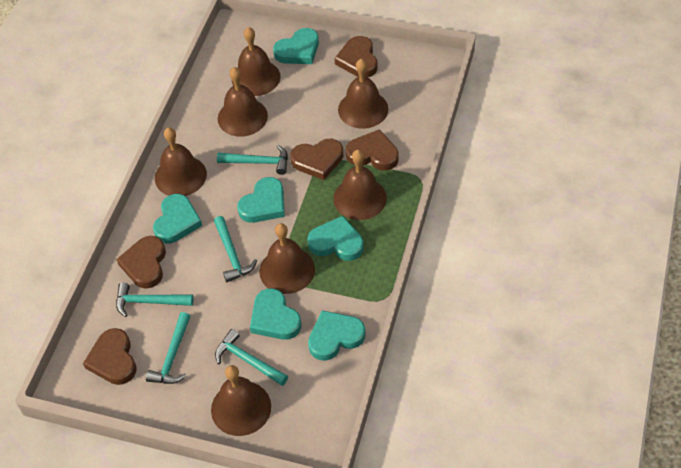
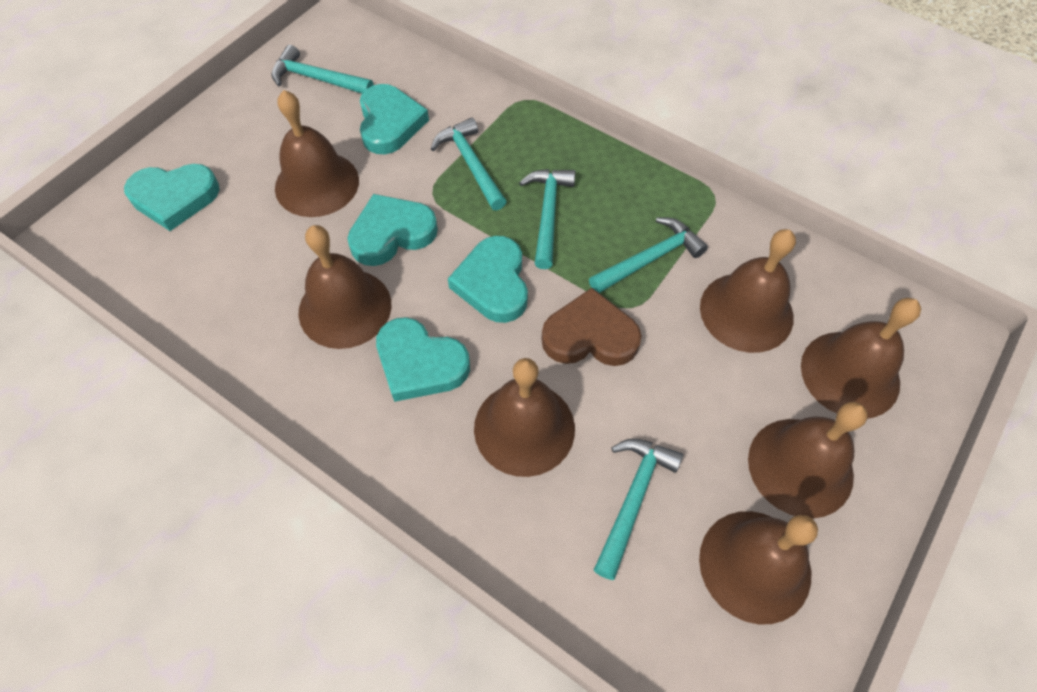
brown heart: [83,328,136,385] [116,236,166,289] [290,139,343,180] [335,36,377,78] [346,129,399,171] = 5 -> [541,288,642,366] = 1
turquoise heart: [153,194,202,244] [237,177,285,223] [250,288,301,340] [273,28,319,64] [307,216,364,261] [308,310,366,361] = 6 -> [124,164,220,231] [347,194,438,266] [360,84,429,154] [376,317,470,402] [448,236,528,323] = 5

